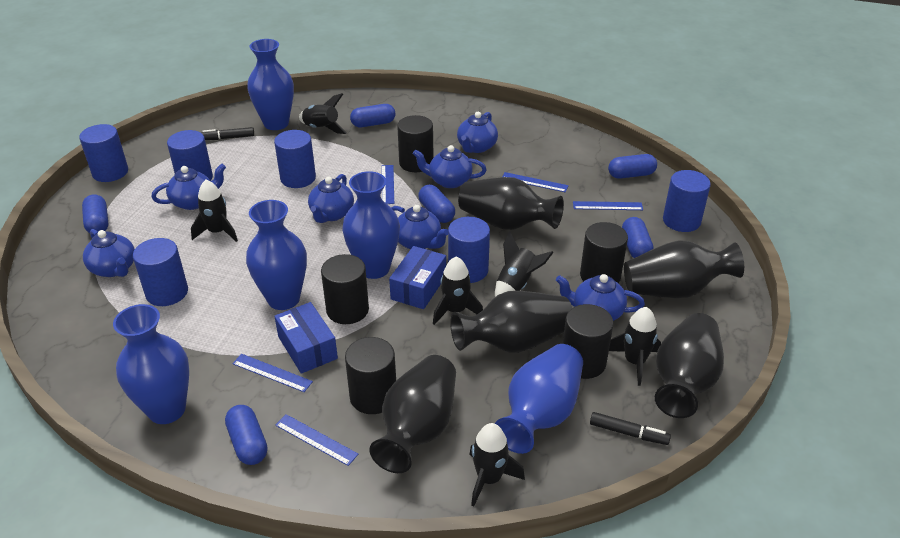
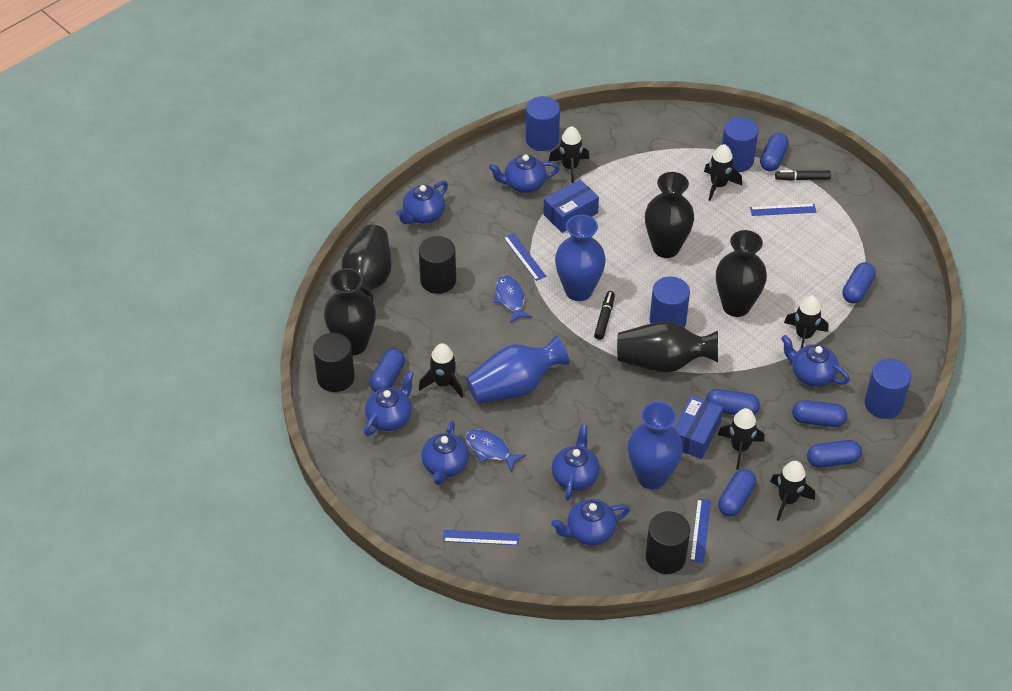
black cylinder: [321,254,369,324] [345,337,396,414] [397,115,434,172] [563,304,614,379] [580,222,628,283] = 5 -> [313,333,355,392] [419,236,456,294] [645,511,690,574] = 3
blue capsule: [82,194,109,233] [225,405,267,465] [350,104,396,127] [418,185,455,223] [608,154,657,179] [622,217,654,258] = 6 -> [370,349,405,392] [706,389,760,415] [718,469,756,517] [760,133,789,171] [792,400,847,427] [807,440,862,468] [842,262,876,303] = 7
blue cylinder: [79,124,128,182] [133,238,188,306] [167,130,213,181] [274,130,316,188] [448,217,490,283] [663,170,711,232] = 6 -> [526,96,560,151] [650,276,690,327] [722,117,759,172] [865,359,911,419] = 4
blue fish: none = 0 -> [465,429,526,472] [494,276,533,323] = 2
blue ruler: [232,354,313,392] [275,414,358,466] [382,165,394,204] [502,172,569,192] [573,201,643,210] = 5 -> [443,530,519,545] [503,233,546,281] [690,499,711,564] [750,204,816,216] = 4
blue vase: [113,304,189,424] [246,200,307,310] [247,39,294,130] [342,171,400,279] [495,344,583,454] = 5 -> [466,335,569,403] [555,215,606,301] [628,402,683,490] = 3

